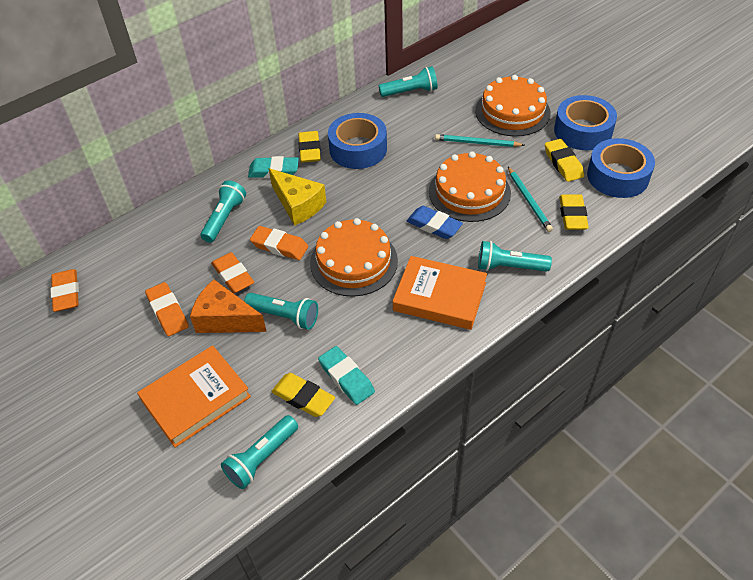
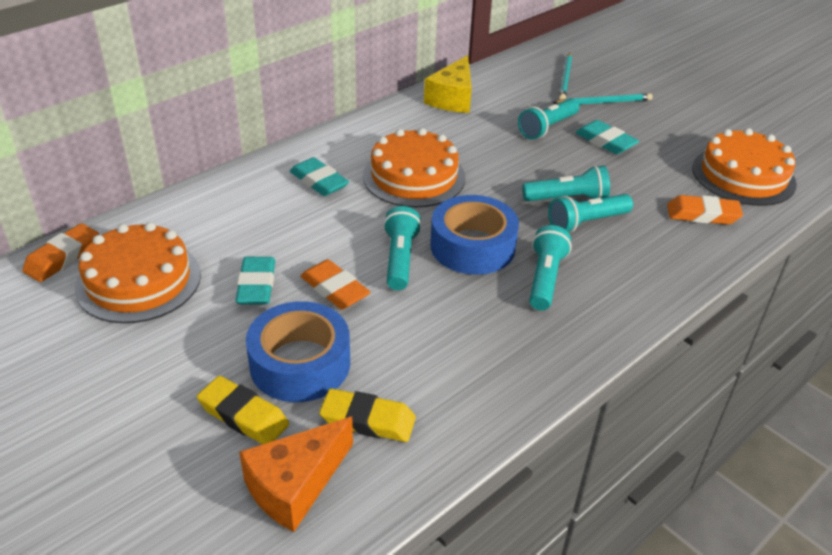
blue eraser: [407,206,463,239] = 1 -> none = 0
blue tape: [328,113,387,169] [554,95,617,150] [587,138,655,198] = 3 -> [246,301,350,402] [430,195,519,275] = 2
orange book: [137,345,251,448] [393,256,487,330] = 2 -> none = 0
orange eraser: [50,269,79,312] [145,282,189,336] [211,252,254,293] [250,226,308,260] = 4 -> [22,223,99,282] [300,259,370,310] [667,195,743,224] = 3
turquoise eraser: [248,156,299,178] [318,346,375,405] = 2 -> [235,257,275,304] [290,157,349,196] [575,120,639,154] = 3
yellow eraser: [271,373,335,417] [298,131,321,163] [545,139,584,182] [559,194,589,230] = 4 -> [197,376,289,444] [319,388,416,442] = 2

